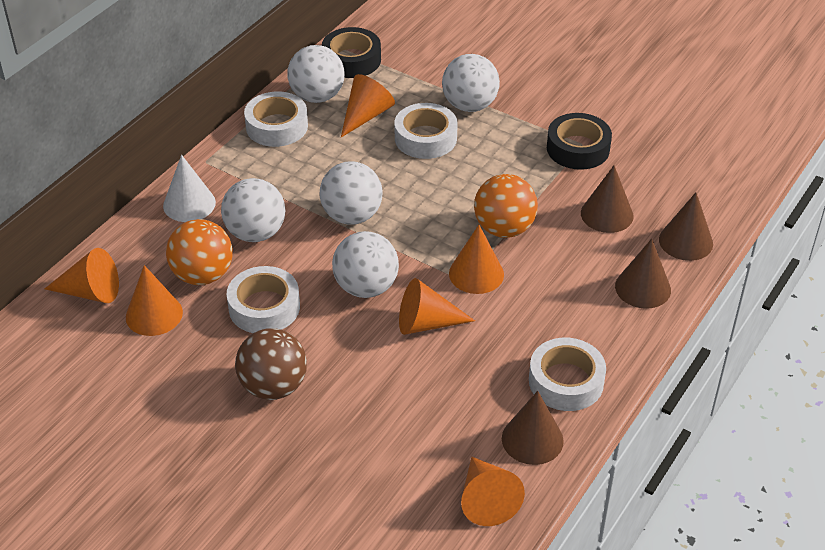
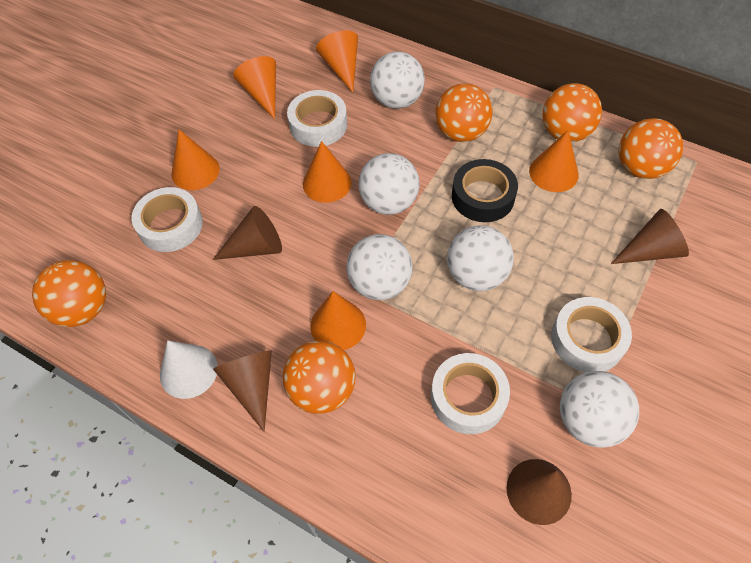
black tape: [322,27,381,78] [547,113,612,170] = 2 -> [452,159,518,222] = 1
brown ball: [235,328,307,400] = 1 -> none = 0
orange ball: [166,219,233,285] [474,174,538,238] = 2 -> [32,260,106,327] [283,341,356,414] [435,83,493,142] [543,83,602,142] [619,118,683,179] = 5

